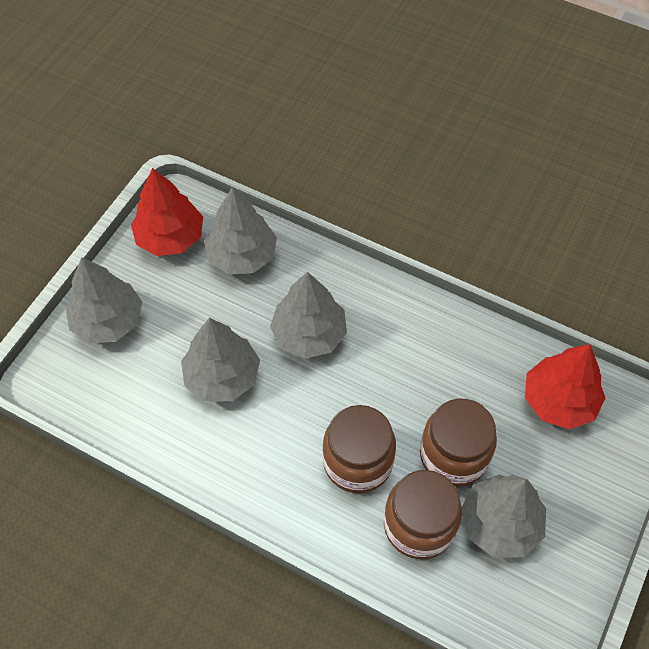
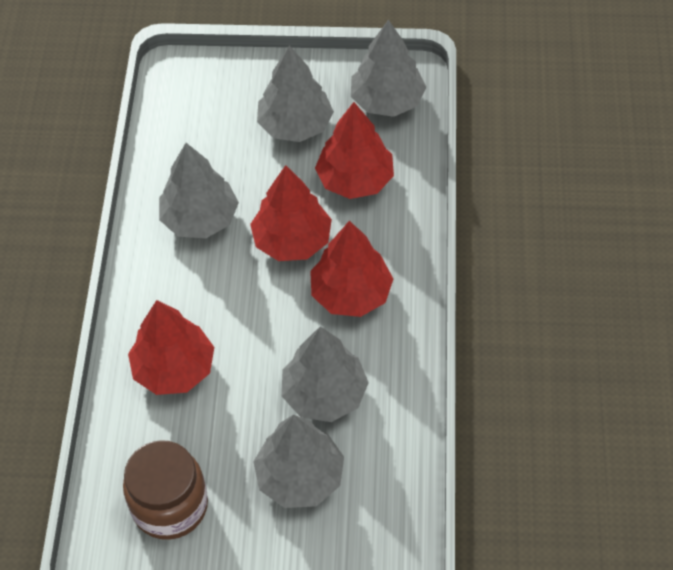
brown jar: [323,405,396,493] [384,470,462,559] [420,399,497,487] = 3 -> [123,440,208,540] = 1
red tree: [131,168,203,256] [525,344,605,429] = 2 -> [128,300,214,395] [250,165,332,261] [310,221,393,317] [315,102,394,199] = 4

